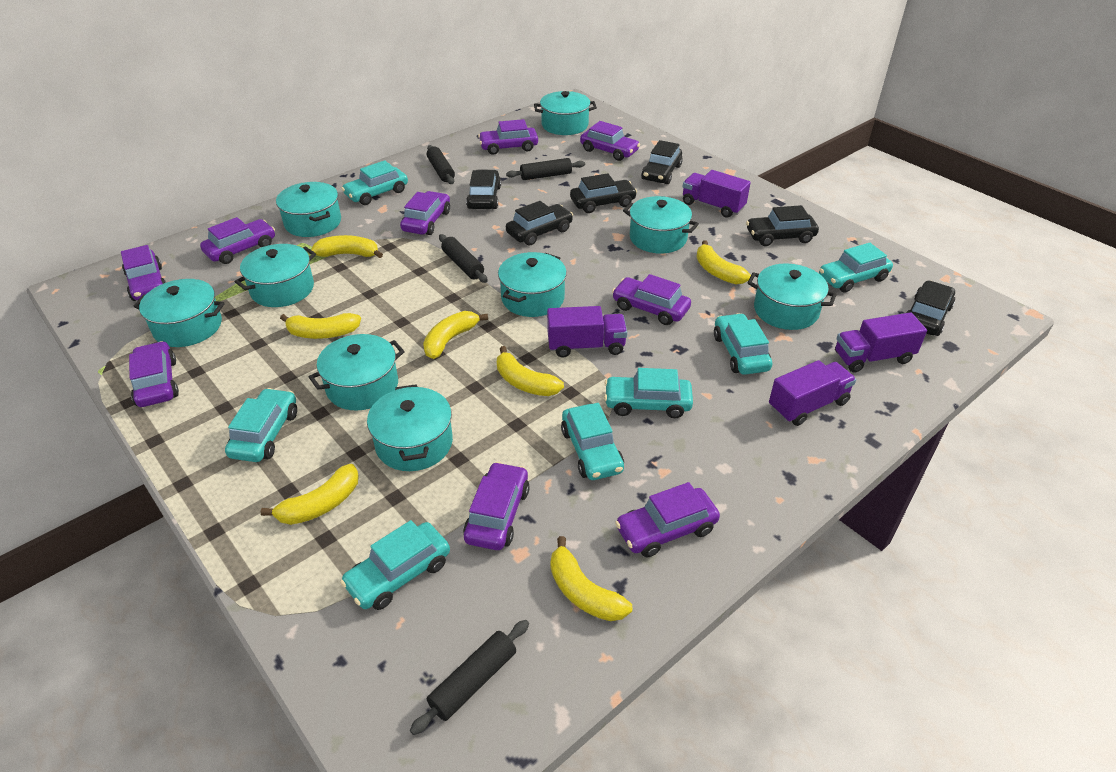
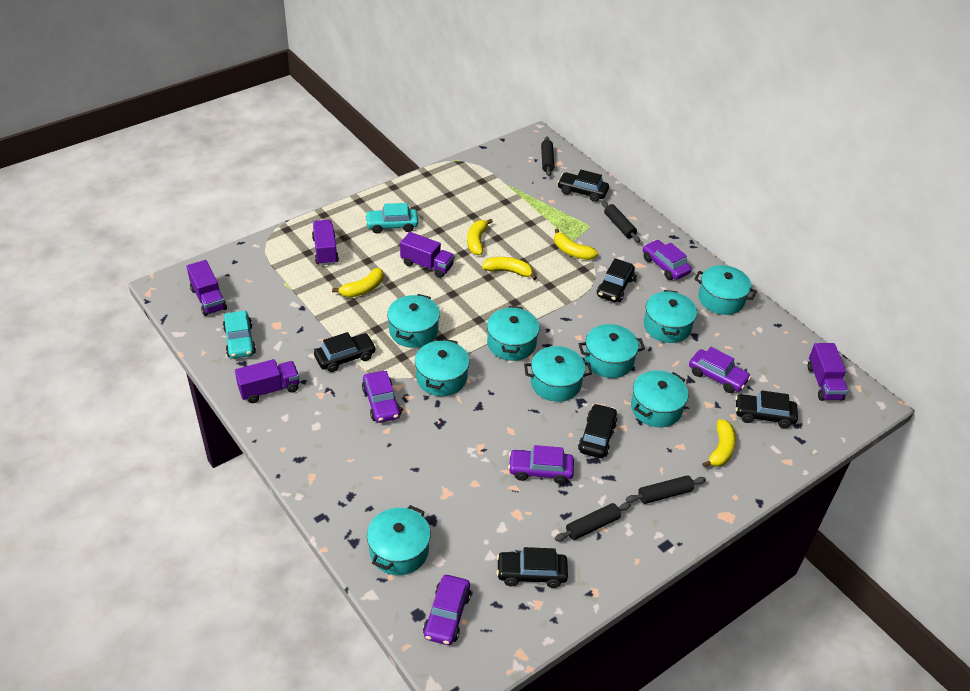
purple car: [121,245,166,301] [129,341,179,407] [200,217,275,264] [400,191,450,235] [463,462,530,550] [478,119,538,155] [580,121,640,161] [612,274,691,325] [615,482,720,557] = 9 -> [362,371,401,423] [423,575,471,645] [508,445,574,484] [643,240,691,280] [689,347,751,393] = 5
purple truck: [547,306,627,358] [683,170,751,218] [769,360,856,426] [835,312,927,373] = 4 -> [187,260,227,316] [235,359,299,403] [312,220,339,265] [400,232,455,278] [808,343,848,401] = 5
turquoise car: [225,388,297,462] [340,520,450,610] [341,160,408,205] [561,403,624,480] [604,368,693,418] [714,313,772,375] [819,243,893,293] = 7 -> [223,311,256,359] [365,203,418,234] = 2
yellow banana: [261,464,359,525] [280,313,361,339] [311,235,383,258] [423,311,488,359] [497,346,564,396] [551,536,632,621] [696,240,751,284] = 7 -> [332,268,383,297] [467,219,493,255] [482,257,537,280] [554,228,598,260] [702,419,736,468] = 5

